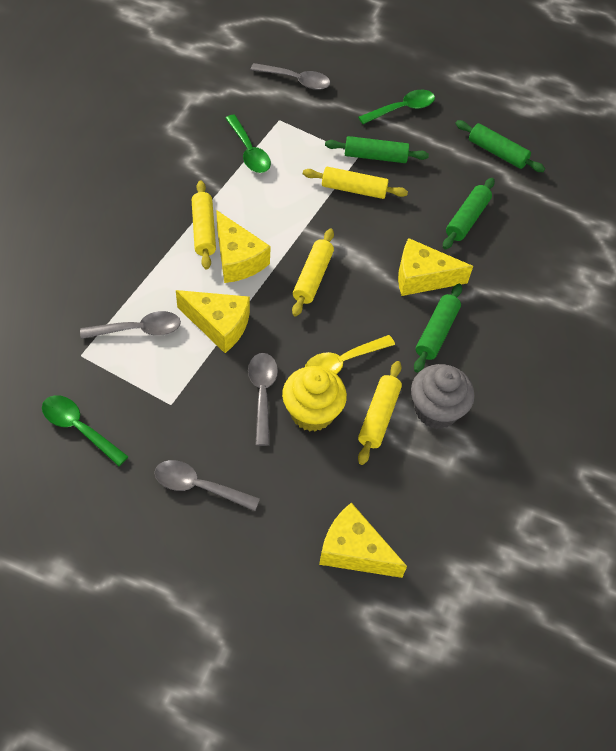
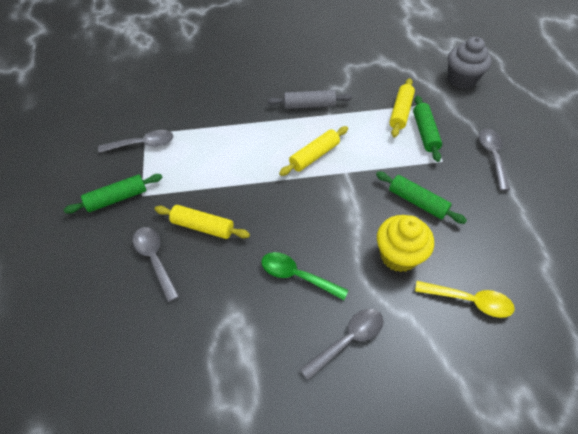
green rolling pin: [325,136,429,163] [414,284,462,372] [443,178,495,249] [455,120,545,172] = 4 -> [64,174,163,214] [376,172,467,224] [413,96,442,162] = 3
green spoon: [42,395,129,466] [225,115,271,173] [358,90,435,124] = 3 -> [261,252,348,300] = 1
grey rolling pin: none = 0 -> [268,90,352,109] = 1
yellow cheese: [176,290,250,353] [216,210,271,283] [319,503,407,578] [398,238,473,296] = 4 -> none = 0
yellow rolling pin: [192,181,216,269] [292,229,334,316] [303,167,408,199] [358,361,402,465] = 4 -> [155,205,250,239] [279,126,348,176] [389,78,415,137] = 3

